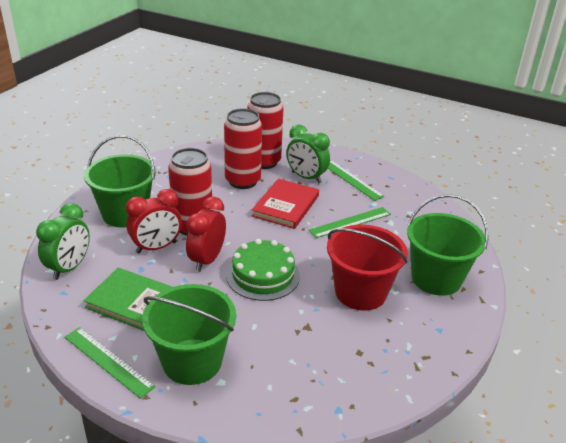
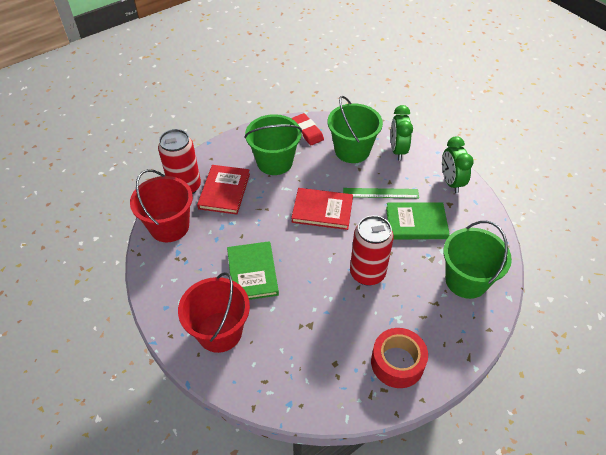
green book: [83,268,172,331] = 1 -> [227,241,279,300] [386,202,450,239] = 2
green cake: [226,239,300,301] = 1 -> none = 0
green ruler: [64,327,156,399] [308,207,391,238] [328,160,384,201] = 3 -> [343,188,419,198] = 1
red book: [252,179,319,229] = 1 -> [197,165,250,215] [291,188,353,230] = 2
red bucket: [327,225,408,310] = 1 -> [130,169,193,242] [178,272,250,353] = 2
red can: [168,148,213,236] [224,108,262,189] [247,92,284,169] = 3 -> [158,129,201,194] [350,215,394,286] = 2
red clock: [126,189,182,253] [186,197,226,272] = 2 -> none = 0
red eraser: none = 0 -> [291,113,324,145] = 1
red tape: none = 0 -> [371,328,428,388] = 1

